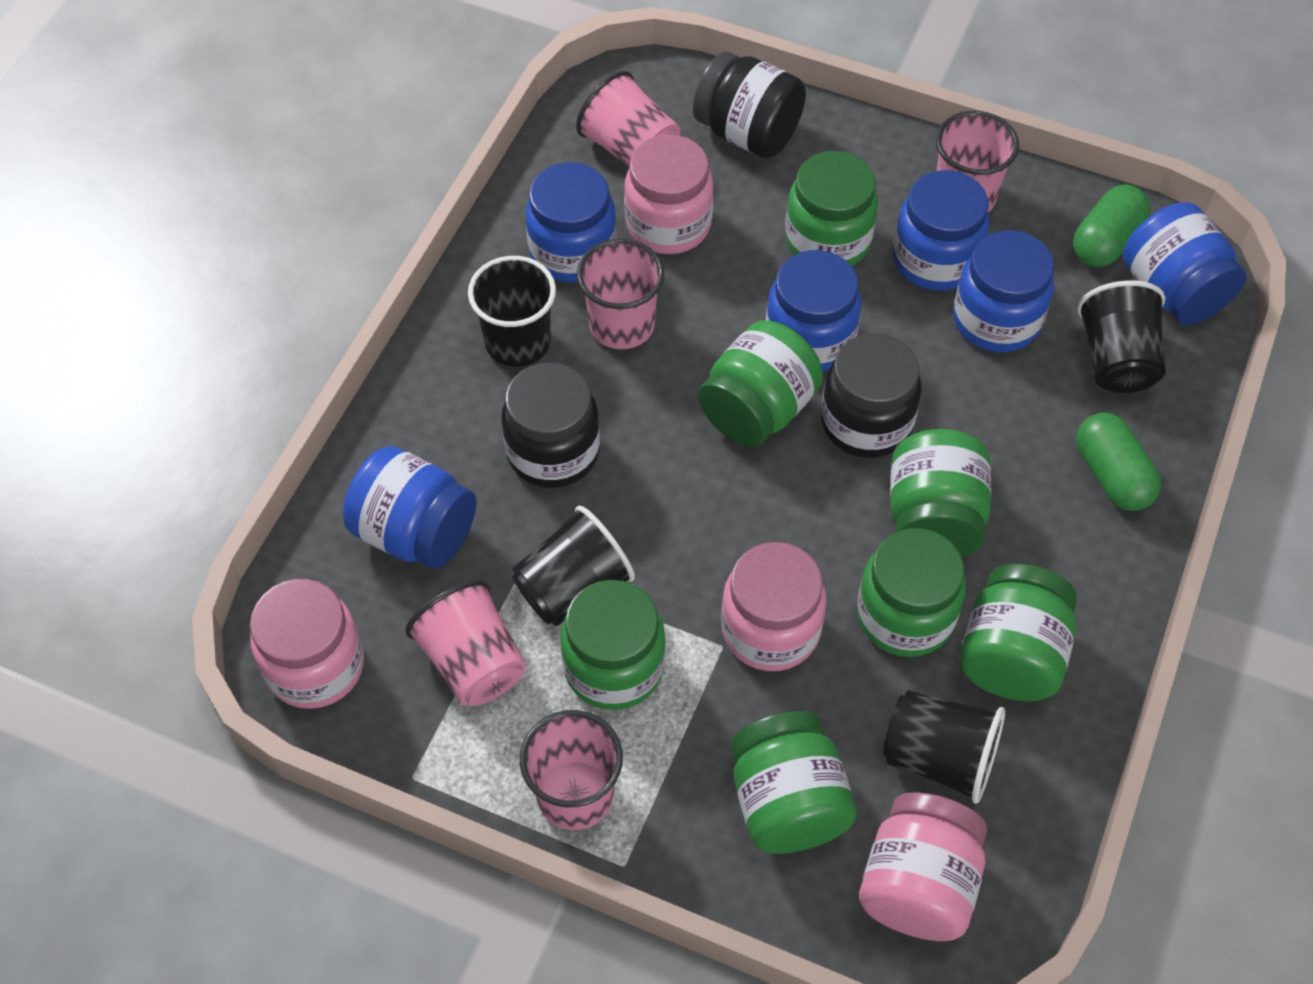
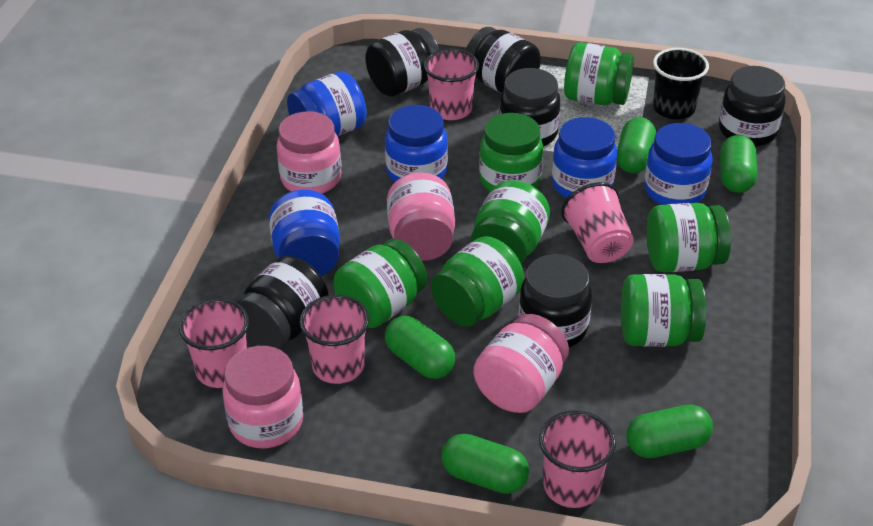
black cup: [468,256,556,367] [512,506,635,626] [883,690,1005,804] [1077,281,1166,393] = 4 -> [653,48,709,119] = 1
black jar: [501,362,600,488] [693,51,806,158] [821,333,922,458] = 3 -> [236,256,329,349] [365,28,439,97] [465,27,541,93] [499,68,560,146] [519,254,592,347] [719,66,785,147] = 6
blue jar: [343,446,477,569] [526,162,617,283] [766,250,861,372] [893,170,990,291] [953,230,1054,352] [1123,202,1247,325] = 6 -> [269,189,340,276] [287,71,367,136] [385,105,448,182] [552,117,617,198] [644,123,713,205] = 5
green capsule: [1073,184,1150,267] [1076,413,1162,511] = 2 -> [385,316,455,379] [441,434,529,494] [617,117,656,173] [626,405,713,458] [720,135,757,193] = 5

